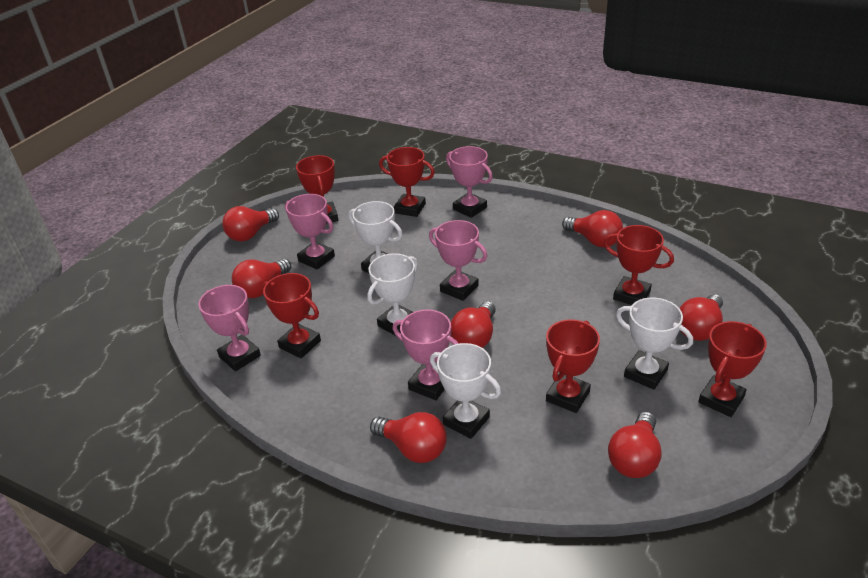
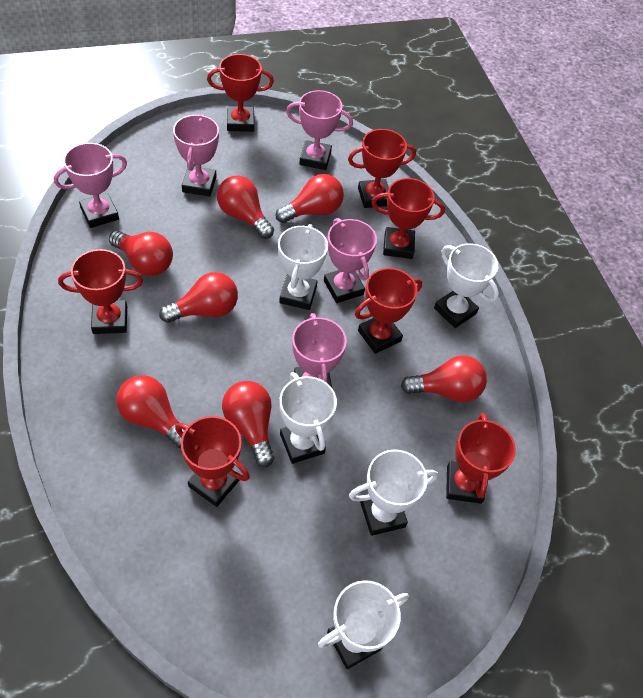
red trophy: [262,273,321,358] [296,155,338,223] [379,147,435,217] [546,319,600,413] [604,225,674,305] [698,321,767,417] = 6 -> [58,249,143,334] [175,416,250,507] [207,54,274,132] [348,129,416,208] [355,268,422,354] [372,178,445,259] [446,413,516,504] = 7
white trophy: [349,201,402,273] [367,253,418,336] [430,343,501,439] [616,298,693,390] = 4 -> [278,224,328,310] [280,372,337,464] [318,580,409,669] [349,449,438,536] [434,243,499,328] = 5

